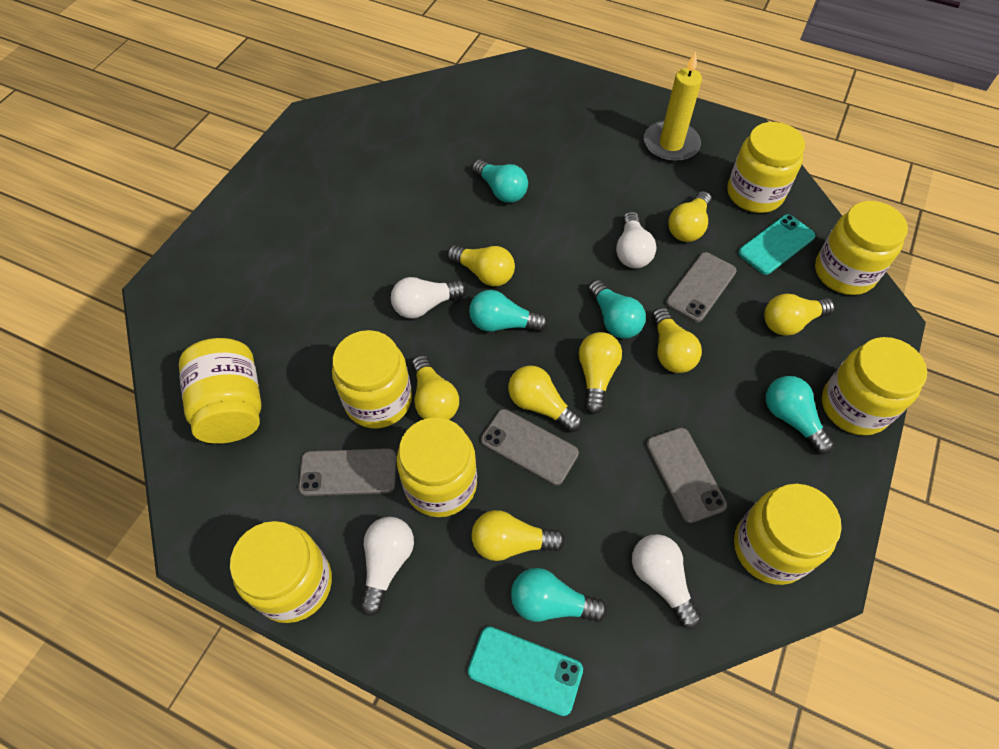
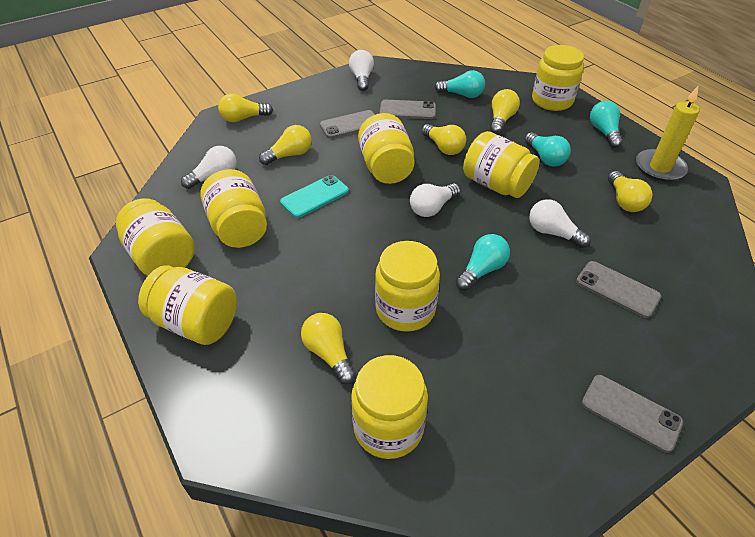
turquoise light bulb: [469,290,548,332] [472,159,528,203] [511,568,607,622] [588,280,646,339] [766,376,834,454] = 5 -> [434,70,485,98] [455,234,510,291] [524,132,571,167] [590,101,623,148] = 4
turquoise phone: [468,627,583,716] [738,214,815,275] = 2 -> [280,175,349,218] = 1
yellow light bulb: [412,355,459,420] [447,245,515,286] [472,510,565,561] [508,365,582,432] [579,332,622,414] [652,308,702,373] [669,191,711,242] [764,294,835,336] = 8 -> [218,94,273,122] [259,125,312,165] [301,313,356,384] [422,124,466,155] [490,89,520,134] [608,171,653,212] = 6

